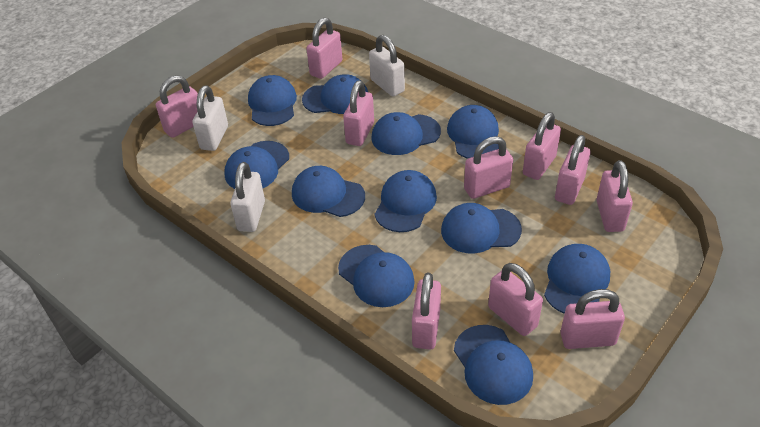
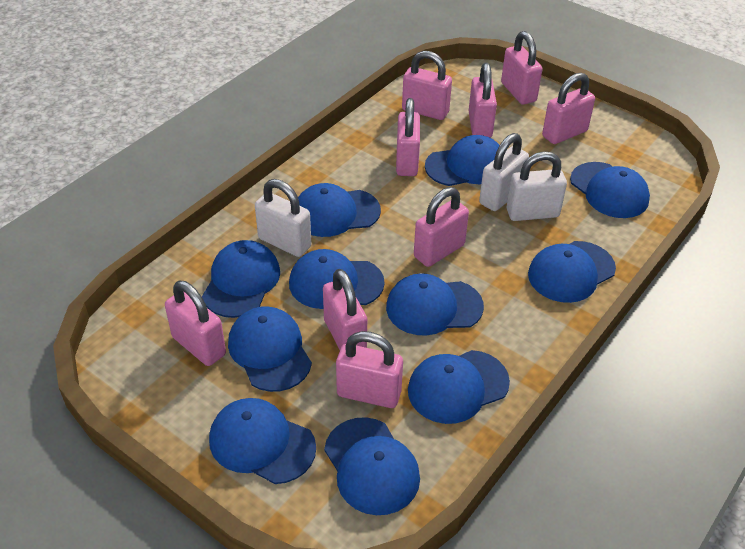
pink padlock: [156,75,198,138] [306,18,342,79] [343,80,374,146] [412,272,441,350] [464,136,513,199] [488,263,543,336] [523,112,561,180] [555,135,590,205] [560,289,625,349] [597,160,633,232] = 10 -> [165,281,226,366] [323,269,367,350] [336,331,403,408] [396,98,420,176] [402,51,452,120] [414,187,469,267] [469,63,497,138] [501,31,543,105] [542,73,595,144] = 9

